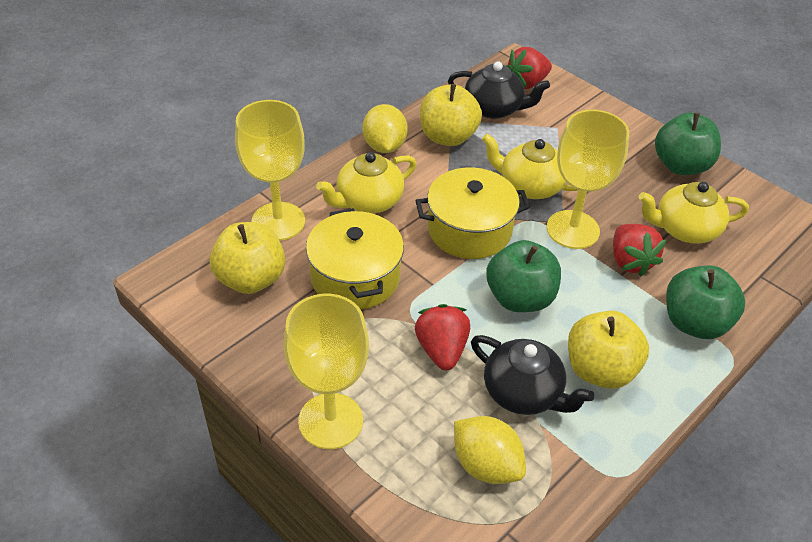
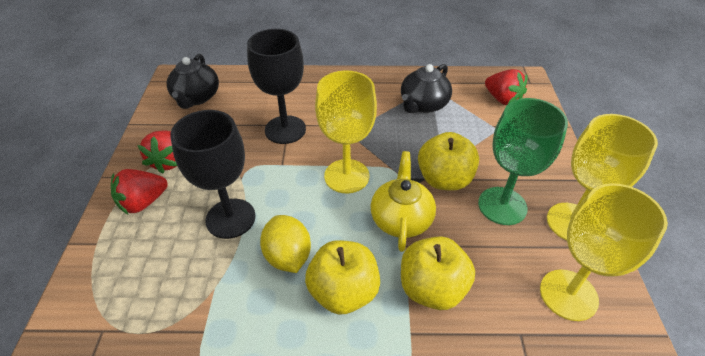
black goblet: none = 0 -> [170,110,256,239] [247,29,306,144] = 2
green apple: [486,240,561,312] [655,113,721,175] [666,266,745,339] = 3 -> none = 0
green goblet: none = 0 -> [478,98,568,225] = 1
yellow lemon: [363,104,408,153] [454,416,526,484] = 2 -> [260,215,311,273] = 1
yellow pot: [306,208,404,309] [415,167,530,259] = 2 -> none = 0
yellow teapot: [316,152,416,214] [482,134,578,199] [639,182,749,244] = 3 -> [371,151,436,252] = 1

